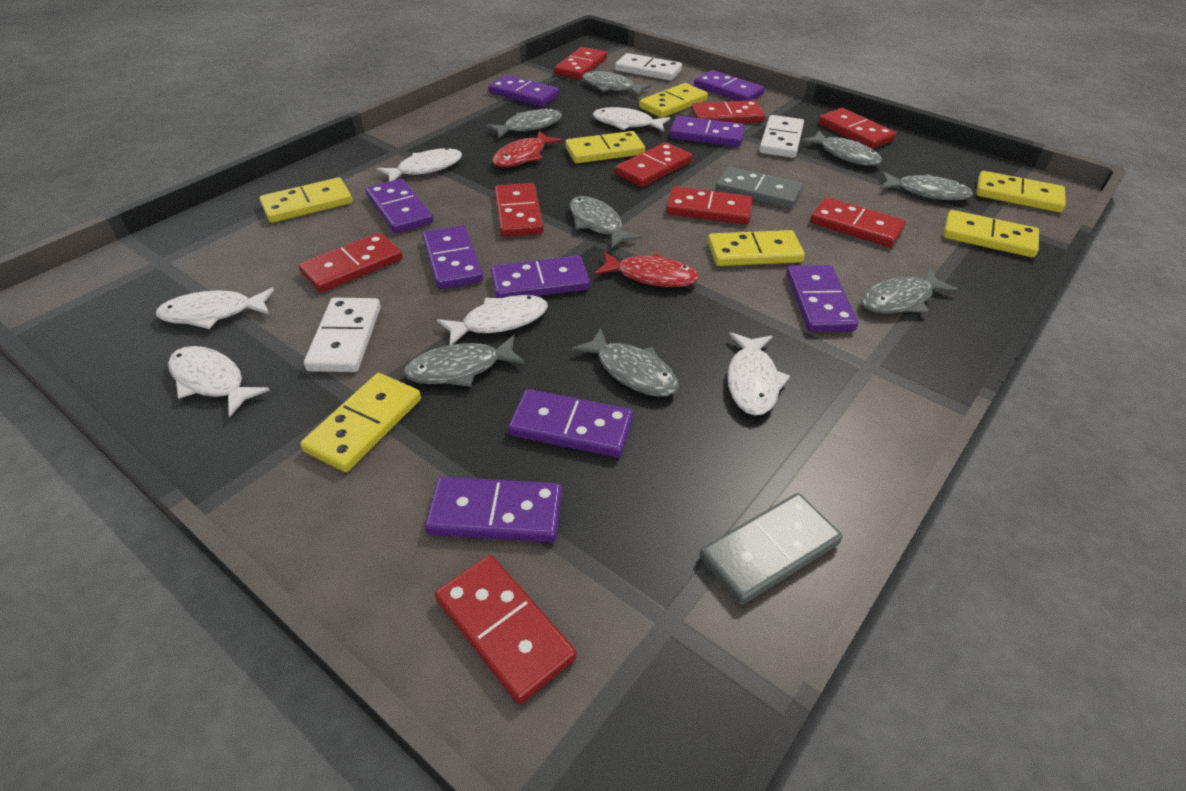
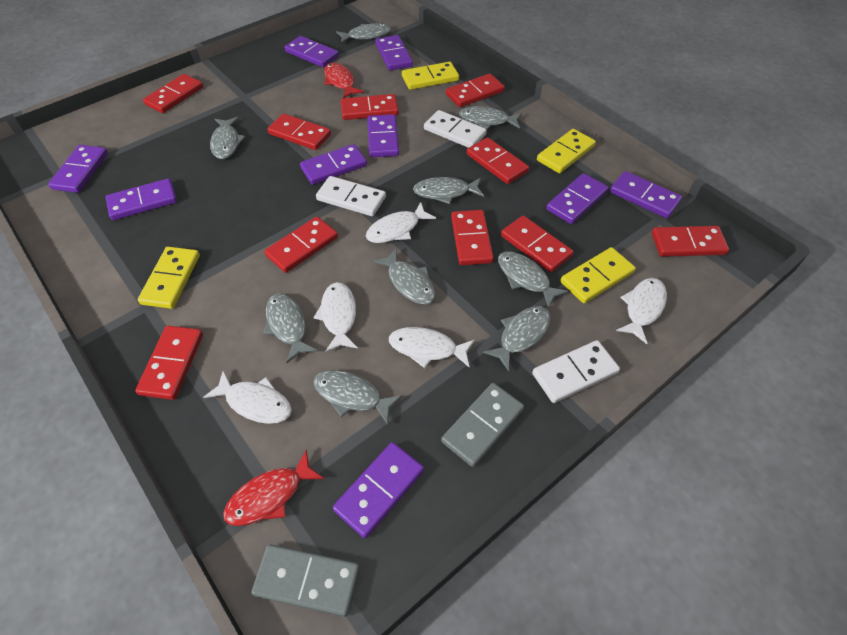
grey fish: [403,335,526,387] [486,108,562,138] [569,196,642,248] [571,328,679,397] [582,71,652,97] [801,130,882,166] [861,268,958,313] [880,171,973,200] = 8 -> [210,117,245,159] [263,293,318,363] [313,370,402,425] [336,23,391,43] [373,249,436,305] [413,177,484,204] [459,106,522,130] [483,306,551,371] [498,251,569,309] = 9
red domino: [298,233,403,292] [435,555,576,704] [495,183,544,237] [554,47,607,79] [615,142,692,187] [666,186,753,224] [691,100,765,123] [810,197,906,247] [819,108,896,149] = 9 -> [135,326,203,400] [143,74,203,113] [264,216,338,273] [267,113,331,150] [341,94,399,120] [446,73,505,107] [451,210,494,265] [467,137,529,184] [501,215,574,272] [652,226,729,257] = 10
white fish: [156,288,274,329] [168,346,270,417] [377,148,462,181] [437,295,548,345] [593,107,670,132] [727,332,790,415] = 6 -> [203,371,292,424] [313,282,358,352] [366,202,436,243] [389,327,475,368] [616,278,667,344] = 5
yellow domino: [259,178,352,223] [300,373,421,472] [565,131,645,163] [639,83,708,118] [708,230,805,266] [943,210,1039,257] [976,171,1066,212] = 7 -> [138,247,200,309] [402,62,459,90] [537,129,596,173] [560,247,636,303] = 4

